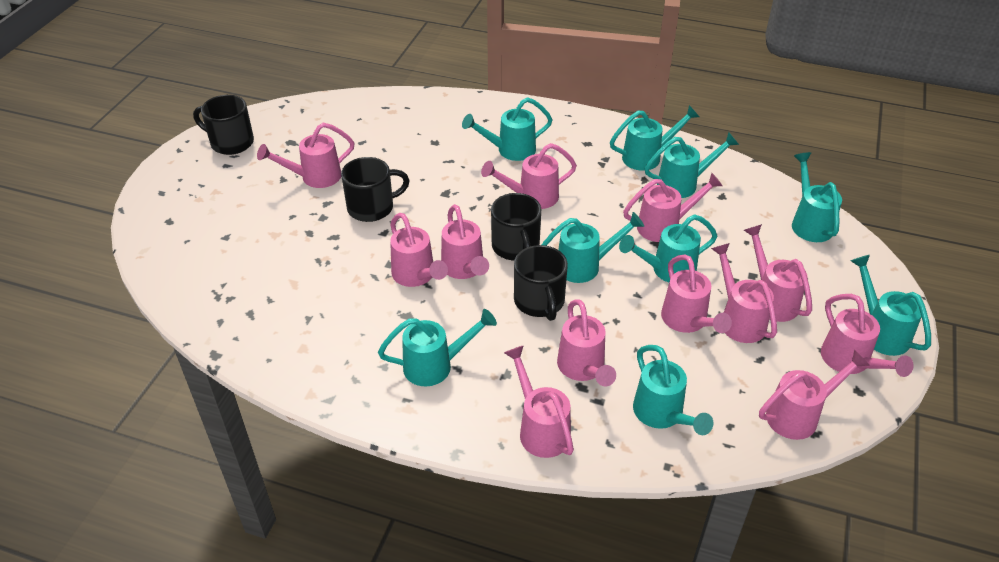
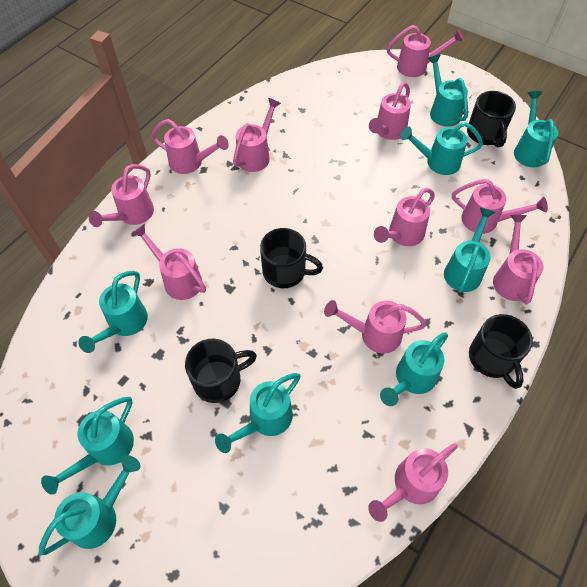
pink watering can: [257,123,354,188] [390,213,448,287] [441,204,489,279] [481,143,577,209] [504,345,574,458] [557,299,616,386] [623,173,723,242] [661,254,732,333] [711,243,777,343] [744,224,812,322] [759,349,870,440] [821,294,914,377] = 12 -> [89,164,154,227] [132,224,206,300] [151,119,229,174] [233,98,281,172] [324,300,427,354] [368,443,458,522] [369,82,411,140] [374,188,435,246] [387,25,464,77] [452,179,548,234] [493,215,544,304] = 11

